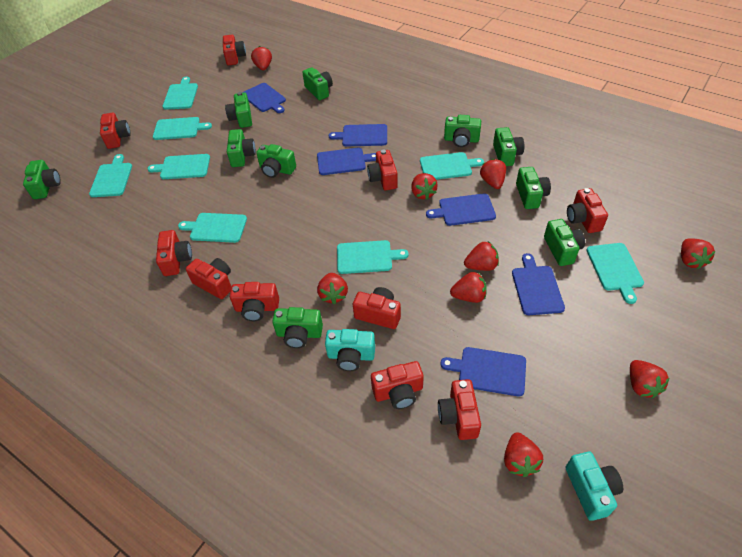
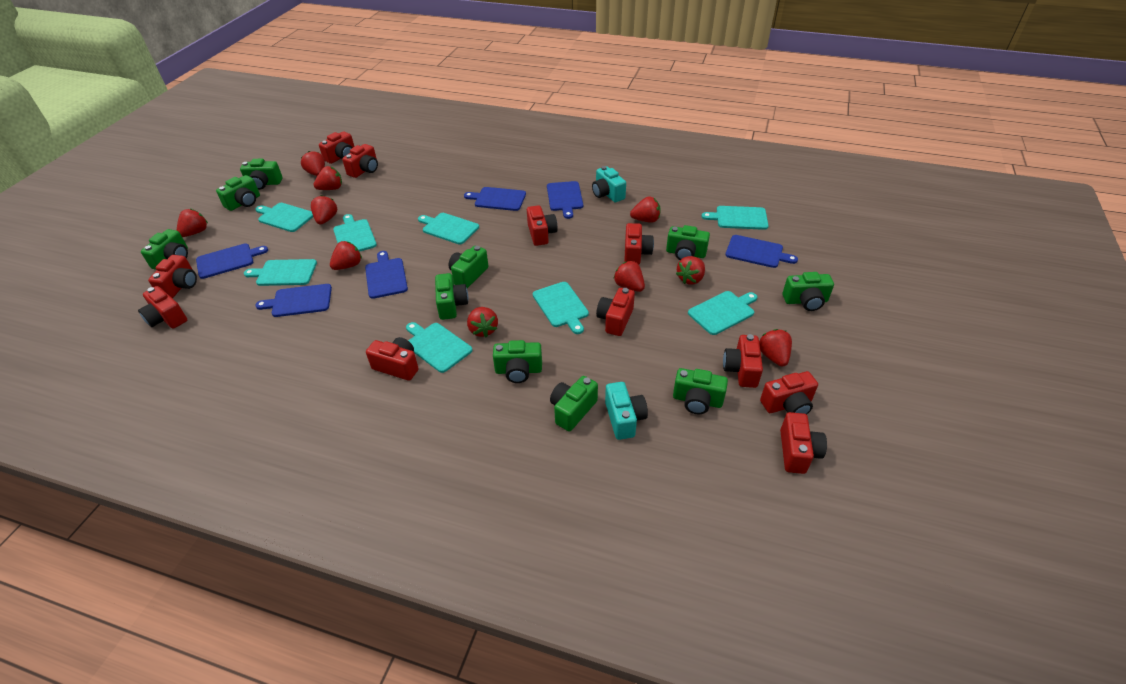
red camera: [100,112,131,149] [156,230,192,276] [186,258,231,299] [223,35,246,65] [230,282,279,321] [353,287,401,329] [367,149,398,190] [371,361,424,409] [438,379,481,440] [567,188,608,233] = 10 -> [138,286,187,329] [148,255,197,298] [319,131,355,164] [342,144,378,178] [366,337,419,381] [527,205,558,246] [596,288,635,336] [624,223,654,264] [723,334,763,388] [760,371,818,415] [780,412,827,474] = 11
red strawberry: [251,46,272,70] [317,273,348,305] [411,173,438,200] [450,272,487,303] [464,242,499,271] [480,159,506,189] [504,432,543,477] [630,360,670,398] [681,238,716,269] = 9 -> [177,209,208,237] [301,151,325,176] [311,195,337,224] [313,166,342,190] [330,241,362,270] [467,307,498,337] [613,261,645,292] [630,196,660,223] [676,256,705,285] [759,329,792,367] = 10

